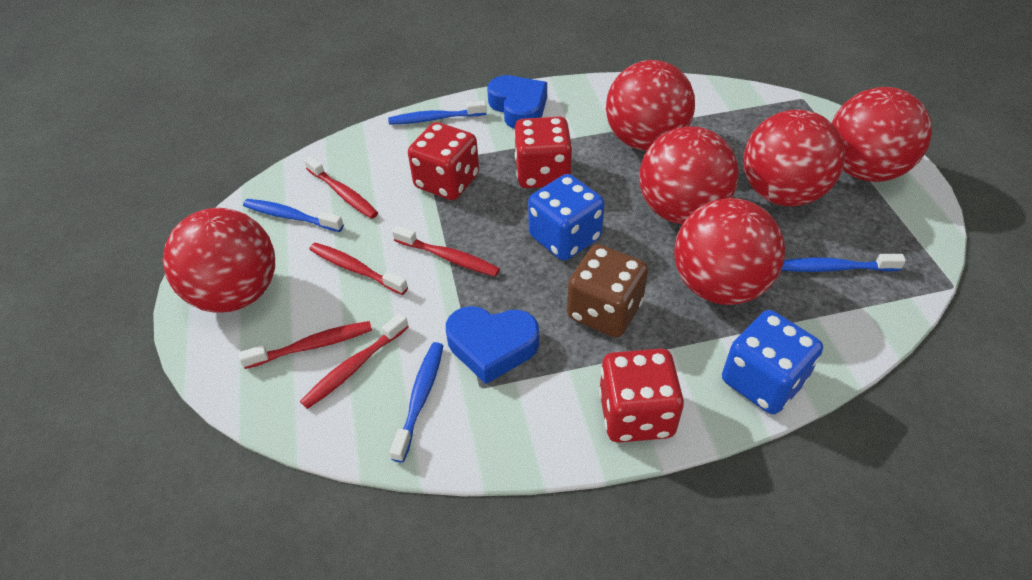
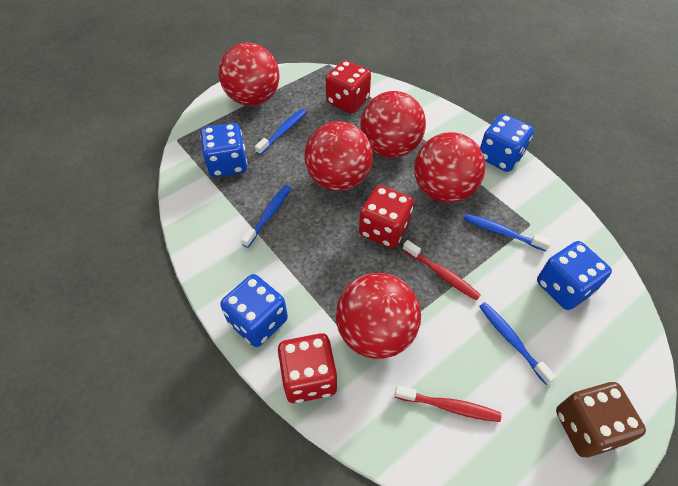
blue dice: [528,174,605,261] [722,310,823,414] = 2 -> [200,123,247,177] [220,274,288,347] [480,114,534,172] [537,241,612,310] = 4
blue heart: [446,306,539,384] [487,75,547,129] = 2 -> none = 0
red ball: [163,208,275,313] [606,60,695,151] [639,126,739,224] [674,198,785,305] [744,110,845,206] [832,87,932,182] = 6 -> [219,43,280,106] [304,121,373,191] [336,273,421,359] [360,91,426,158] [414,132,486,203] = 5
red toothbrush: [238,321,372,369] [300,313,409,409] [304,156,378,219] [309,243,408,295] [392,226,500,277] = 5 -> [395,385,501,422] [402,240,481,301] = 2

